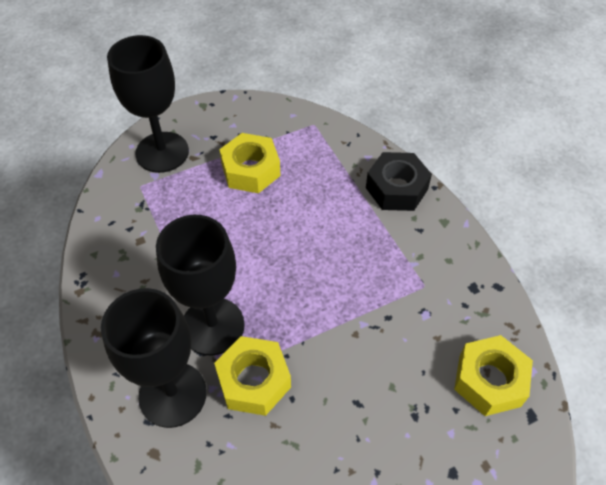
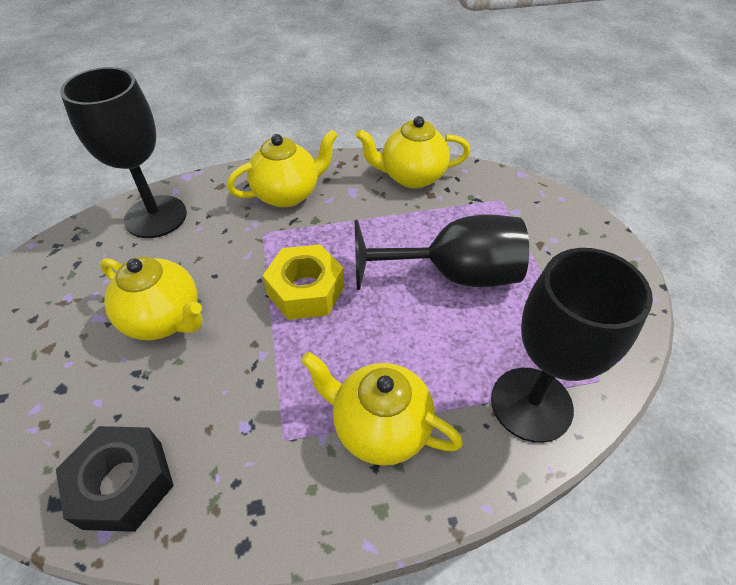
yellow nut: [214,336,291,416] [219,133,281,193] [454,335,533,416] = 3 -> [263,244,344,320] = 1
yellow teapot: none = 0 -> [100,257,203,340] [227,130,338,208] [301,352,463,466] [356,116,471,189] = 4

